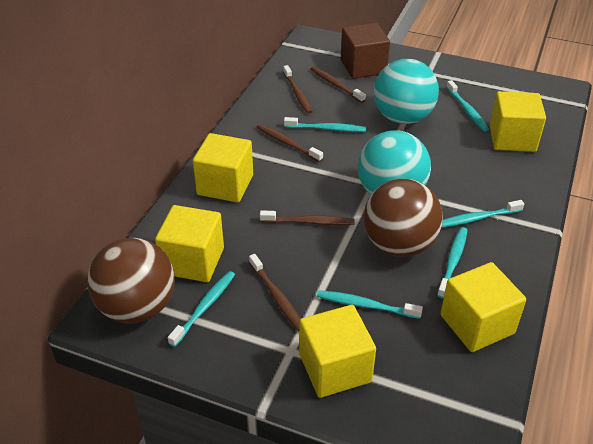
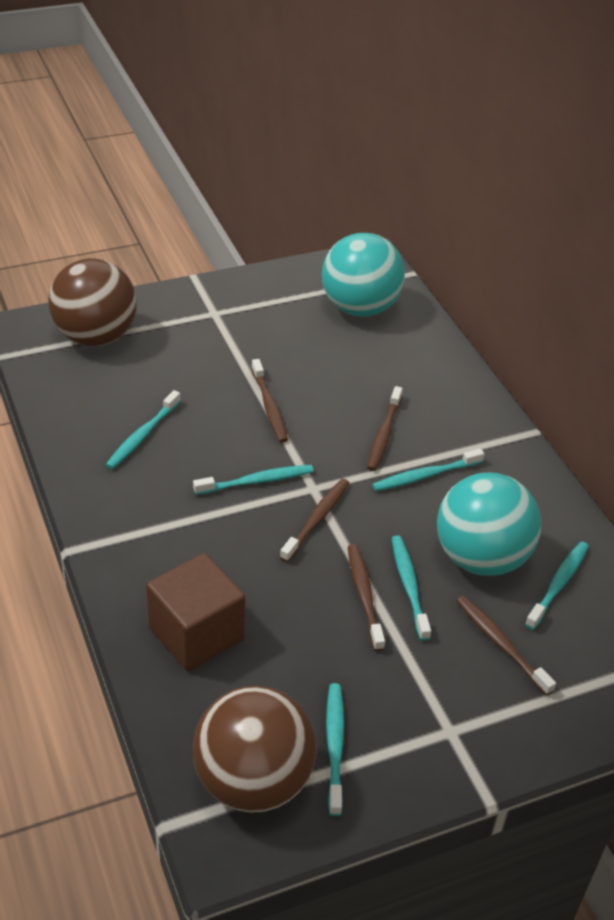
yellow cube: [155,205,224,282] [193,133,253,203] [299,305,376,398] [440,262,526,352] [490,91,546,152] = 5 -> none = 0

